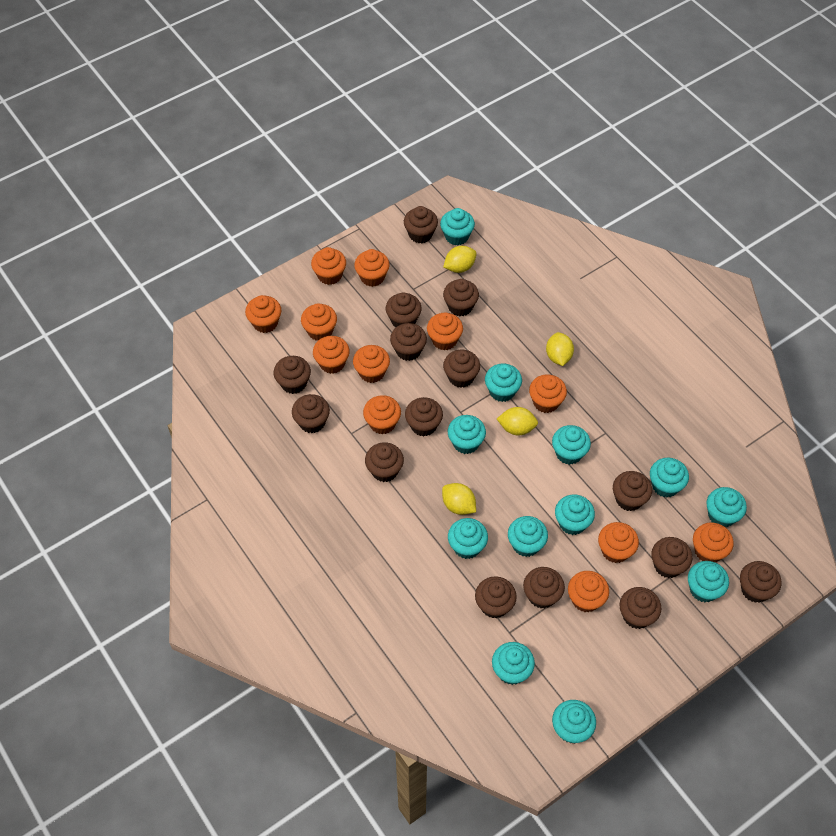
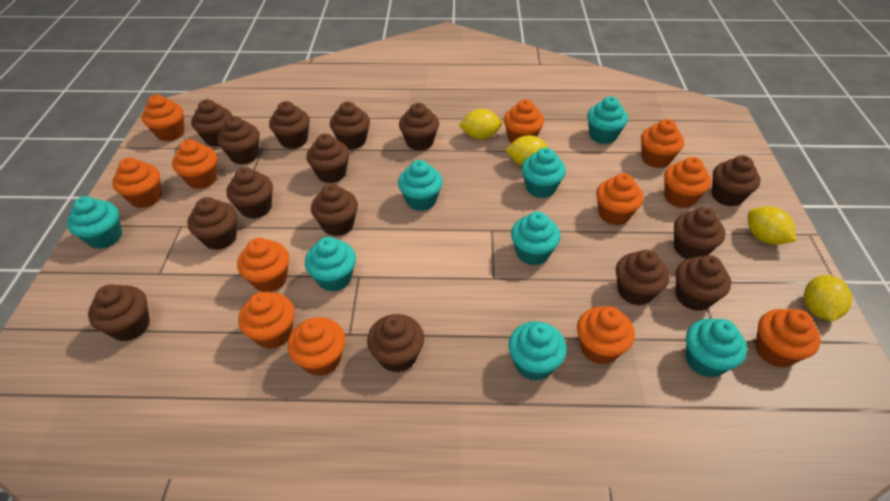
turquoise cupcake: [440,208,475,245] [448,415,486,454] [448,518,488,559] [485,363,522,402] [492,642,535,685] [508,516,548,557] [552,425,591,465] [552,700,596,743] [555,494,595,535] [650,458,689,498] [688,561,729,602] [706,487,747,527] = 12 -> [67,196,122,249] [305,237,356,292] [398,160,443,211] [508,321,567,381] [511,212,560,265] [522,148,566,198] [587,96,628,144] [685,319,747,378] = 8

